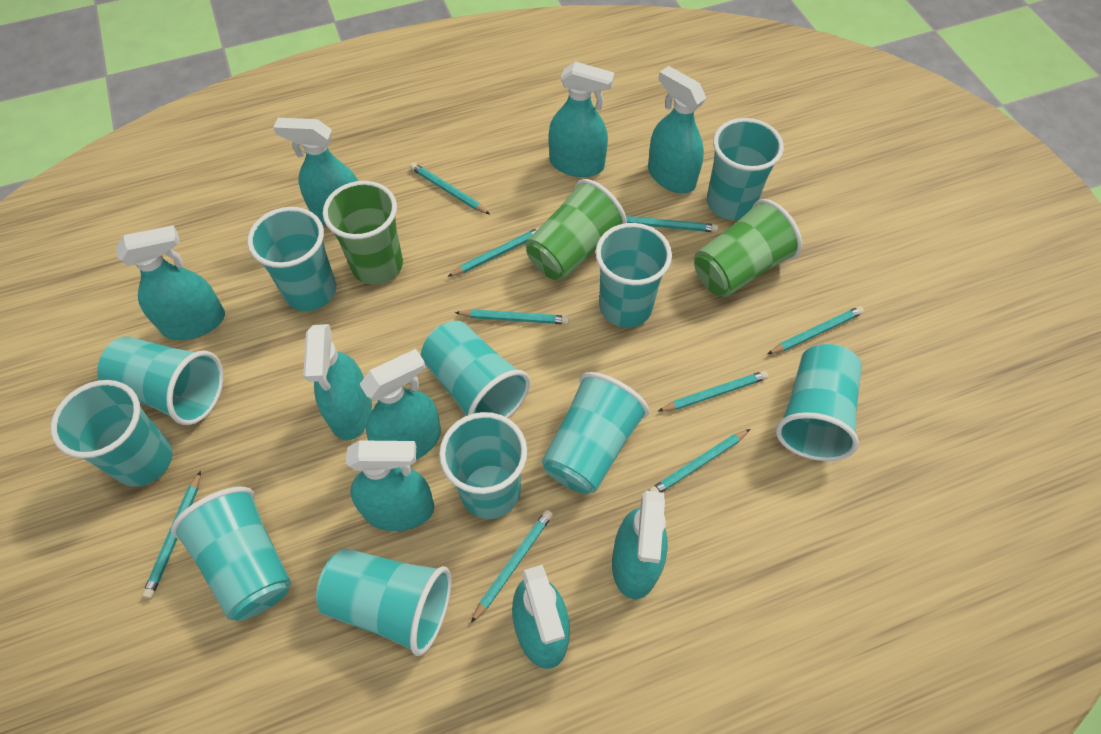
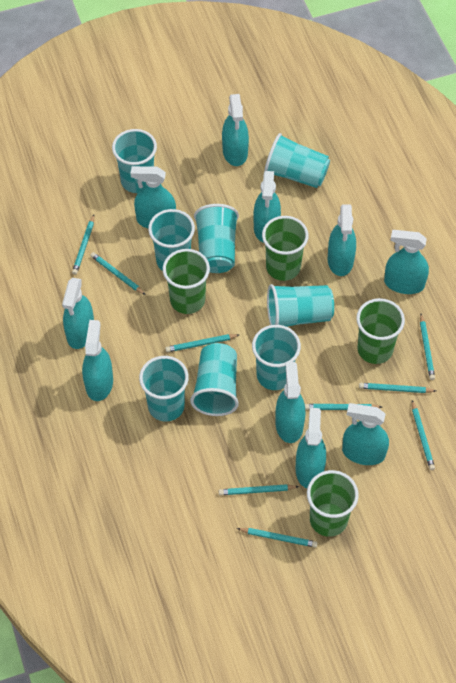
green cup: [323,181,403,285] [526,179,627,281] [694,199,802,297] = 3 -> [163,249,210,314] [262,216,309,281] [307,470,359,537] [356,298,405,364] = 4
turquoise cup: [51,380,173,487] [97,336,224,425] [171,487,291,621] [247,207,336,311] [316,548,452,656] [421,321,530,418] [439,412,527,519] [542,372,649,494] [595,223,672,328] [707,118,784,220] [776,344,862,461] = 11 -> [112,129,157,193] [139,356,189,421] [148,209,195,271] [190,343,239,416] [194,204,239,273] [252,325,301,390] [264,133,330,188] [267,284,334,327] = 8
turquoise spray bottle: [116,225,225,340] [273,118,358,226] [303,324,372,440] [346,440,434,531] [359,349,441,460] [512,565,570,669] [548,62,615,177] [612,491,668,599] [648,66,706,193] = 9 -> [62,278,94,349] [82,320,113,401] [130,166,176,228] [222,94,249,166] [253,171,281,243] [275,362,305,443] [296,408,326,488] [328,204,356,276] [342,403,389,465] [384,230,429,294] = 10

